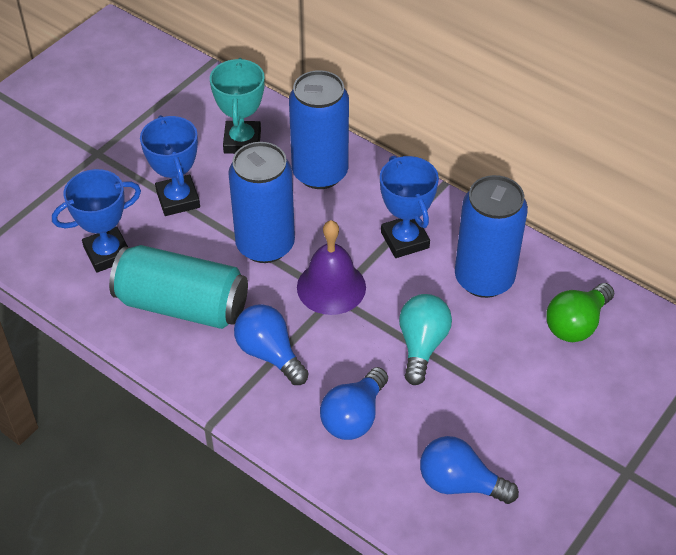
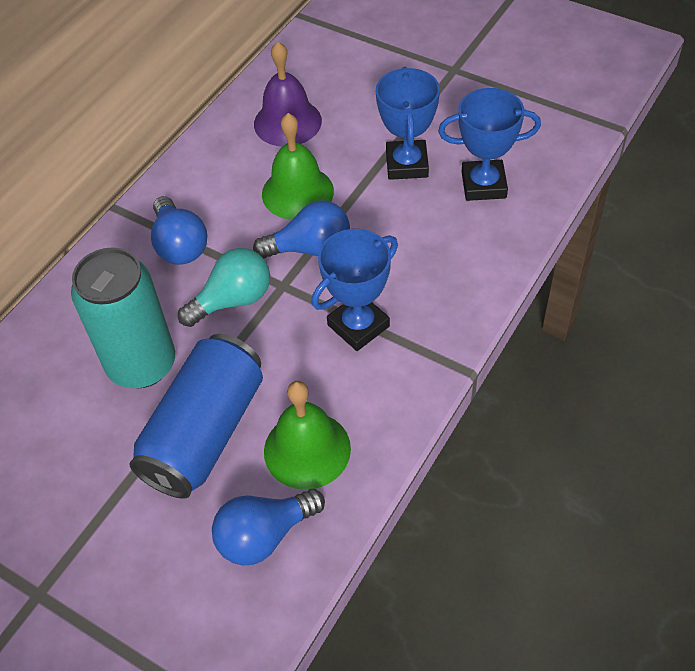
blue can: [228,142,295,263] [289,70,349,189] [455,175,528,298] = 3 -> [129,334,263,499] = 1
green bell: none = 0 -> [262,113,334,220] [264,381,351,490] = 2
green light bulb: [546,283,614,342] = 1 -> none = 0
turquoise trophy: [210,58,265,154] = 1 -> none = 0

